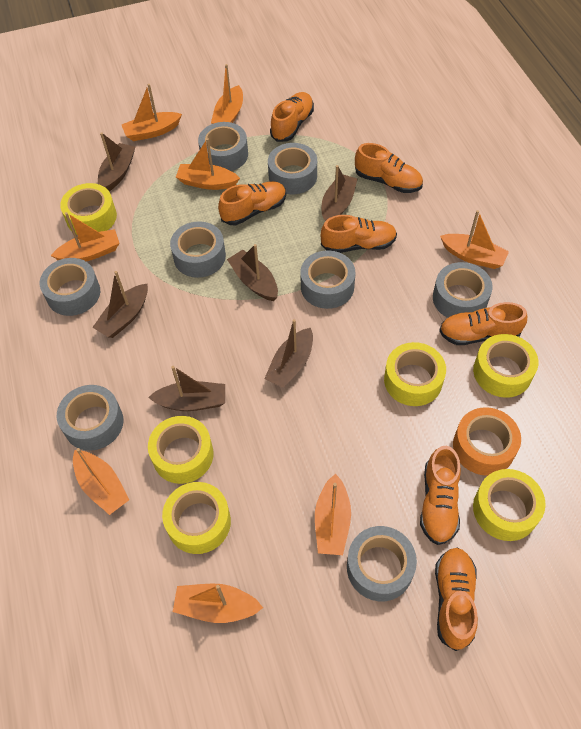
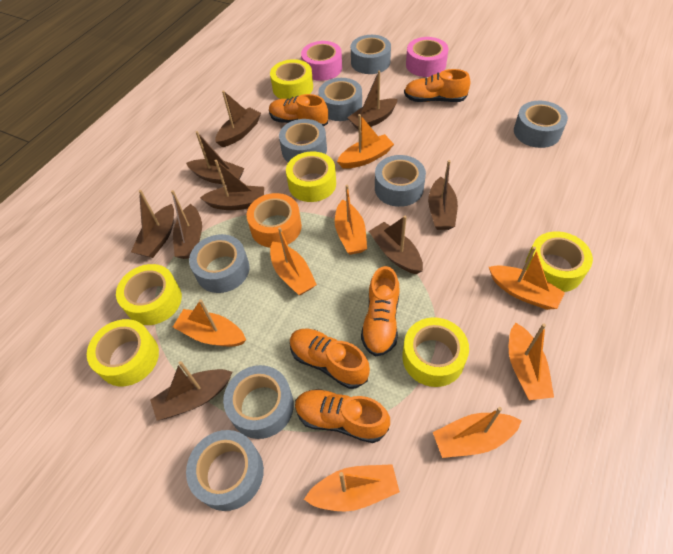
brown boat: [92,271,148,338] [98,132,135,191] [148,366,225,411] [227,244,278,301] [264,319,313,388] [322,165,357,221] = 6 -> [131,190,174,258] [150,361,232,421] [171,190,202,259] [186,131,245,185] [200,160,264,210] [215,91,261,147] [347,70,398,130] [369,216,423,274] [428,160,458,230] = 9
orange shoe: [218,181,286,225] [270,92,314,142] [321,215,397,253] [355,143,423,193] [420,446,461,545] [435,548,478,651] [439,302,527,345] = 7 -> [269,94,328,127] [290,329,370,389] [295,389,390,443] [361,266,400,356] [404,69,470,102] = 5
pink tape: none = 0 -> [301,41,342,81] [406,37,449,77] = 2

